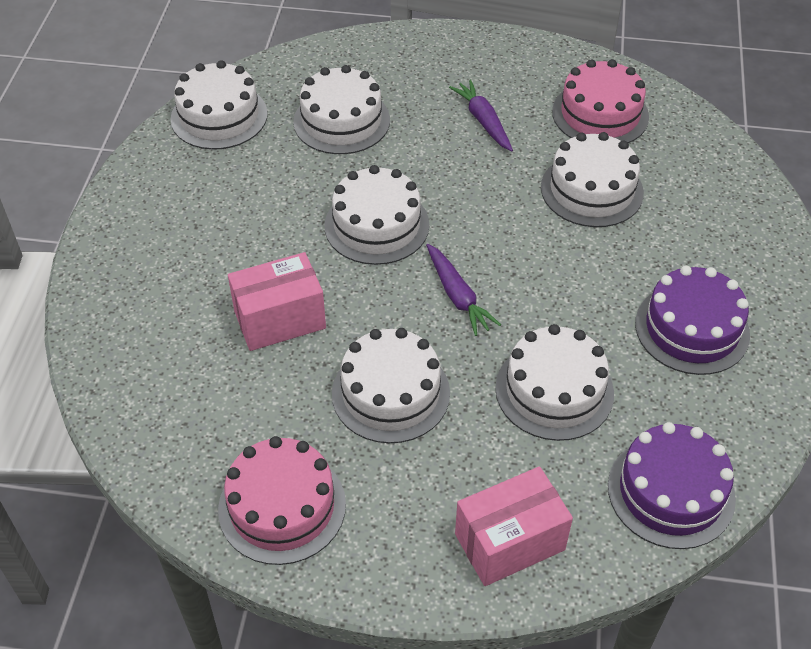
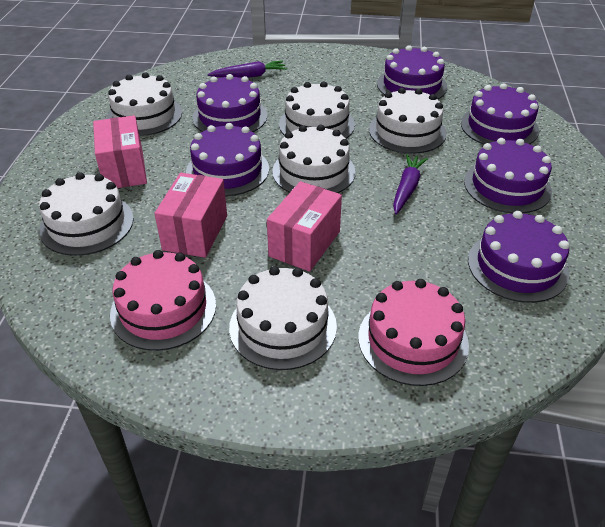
pink box: [228,252,326,351] [455,466,573,586] = 2 -> [93,116,147,188] [154,173,227,258] [267,181,342,272] = 3
purple cake: [608,422,736,549] [635,266,750,375] = 2 -> [186,123,269,196] [192,74,267,132] [377,45,447,99] [461,83,539,145] [464,138,552,213] [468,211,570,303] = 6

